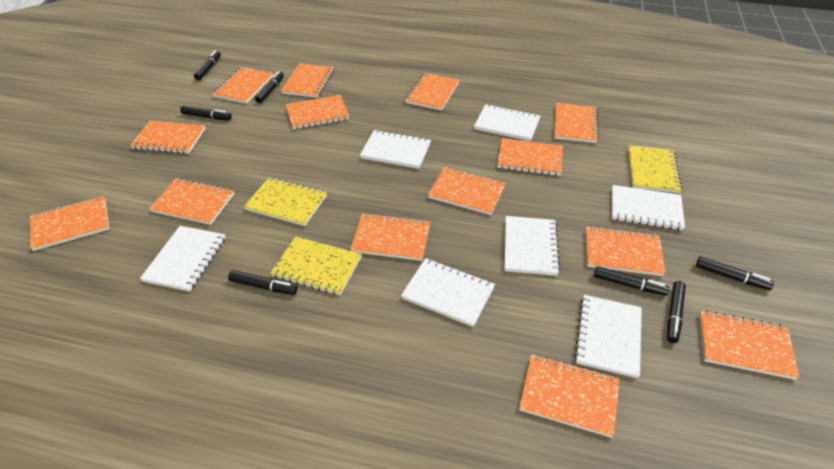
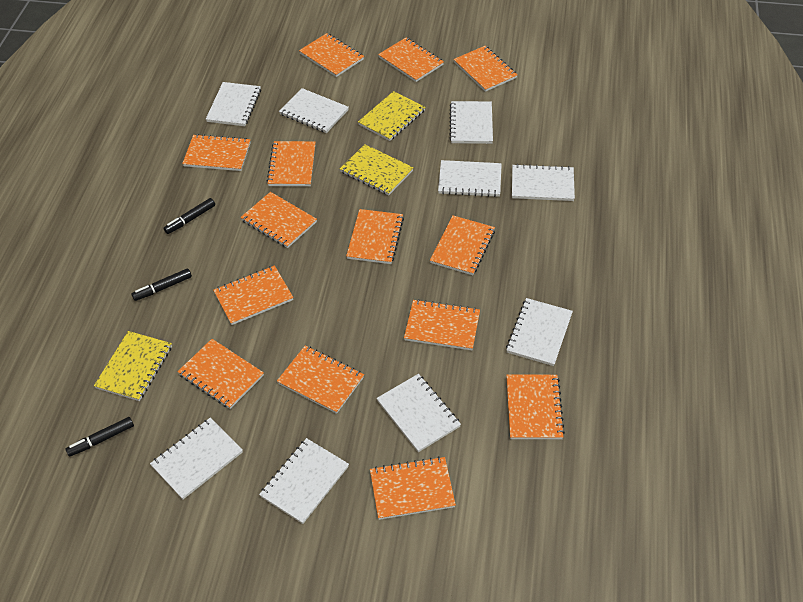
black marker: [180,105,232,120] [194,50,221,80] [228,270,297,295] [255,71,284,103] [594,266,669,296] [667,281,686,343] [696,257,774,290] = 7 -> [65,417,134,457] [132,268,192,301] [163,198,215,234] = 3
white notebook: [140,226,226,292] [360,130,431,169] [401,258,495,327] [474,104,540,141] [505,216,560,276] [574,295,642,378] [612,185,685,230] = 7 -> [150,418,243,499] [206,82,261,126] [259,438,349,524] [279,88,349,133] [376,374,461,452] [438,160,502,197] [449,101,493,144] [506,298,573,366] [512,164,575,201] = 9

